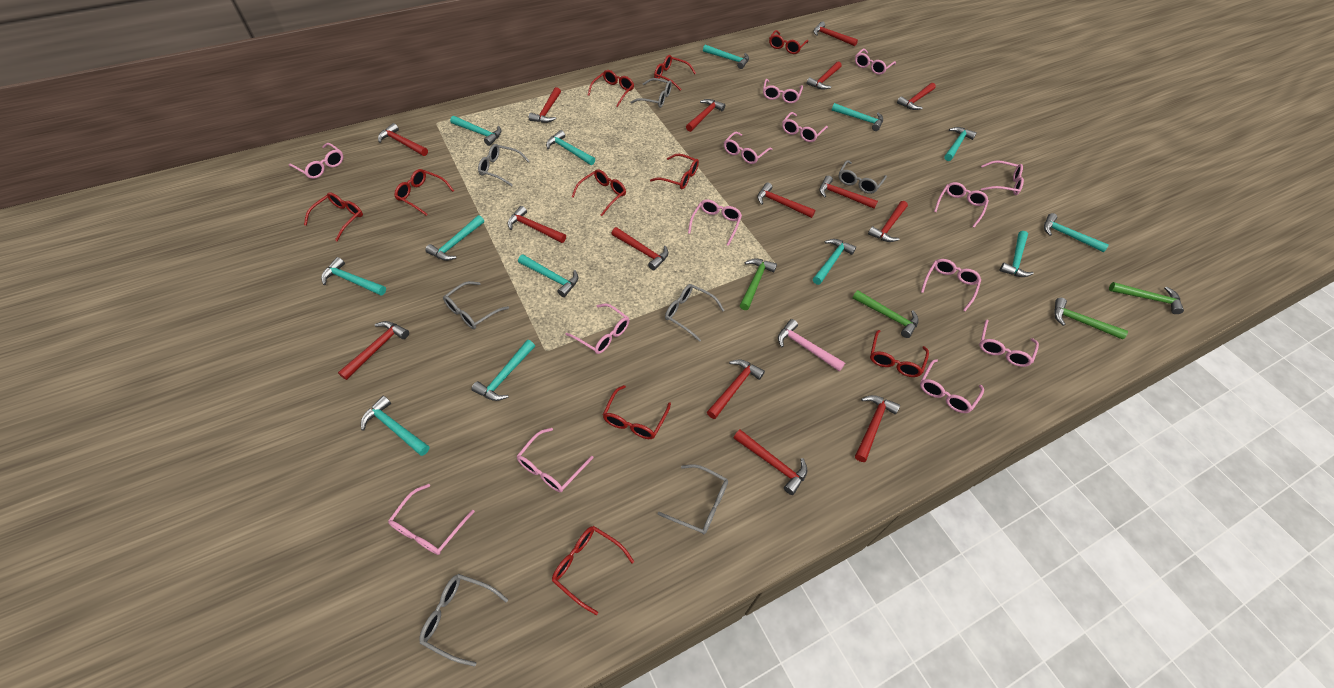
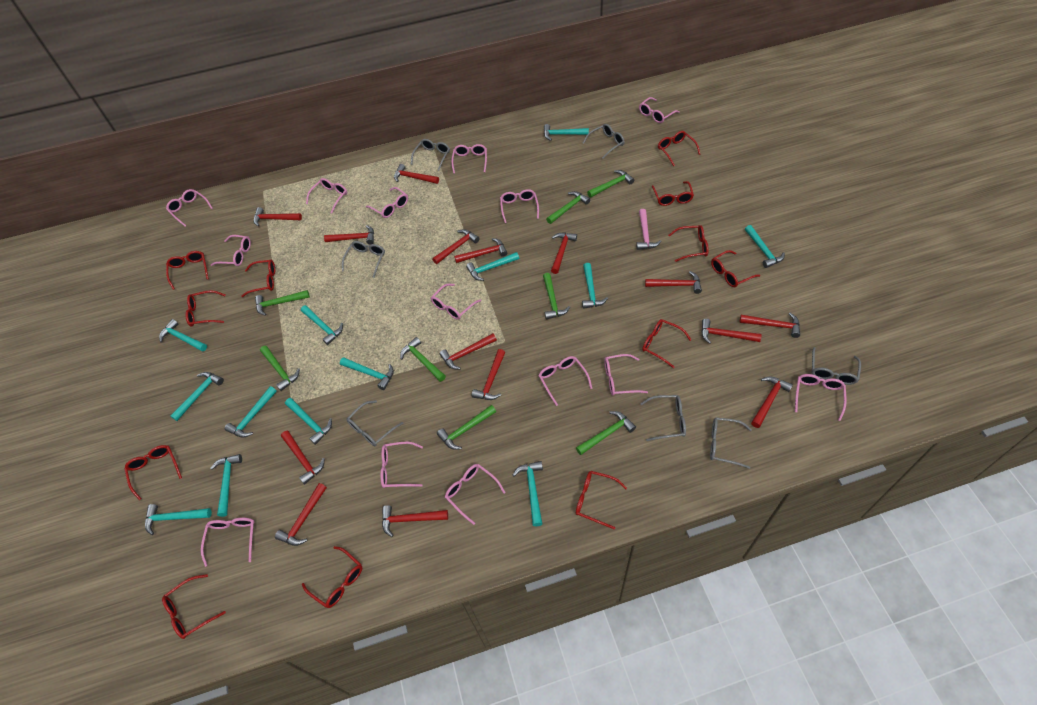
green hammer: [740,259,777,310] [852,290,919,338] [1054,298,1128,340] [1109,282,1184,314] = 4 -> [255,290,310,316] [260,346,300,391] [400,337,446,382] [437,405,496,450] [543,273,570,320] [546,191,590,224] [576,411,636,455] [587,170,634,198] = 8
red glasses: [304,192,363,241] [394,169,454,216] [552,526,634,615] [572,169,626,216] [588,70,634,107] [603,385,671,439] [650,154,699,189] [654,55,696,91] [769,30,808,54] [870,330,929,377] = 10 -> [124,445,182,500] [162,574,226,639] [166,251,209,290] [185,290,225,327] [241,260,275,297] [302,546,362,608] [576,471,627,529] [642,319,691,368] [652,181,694,206] [658,131,701,166] [668,225,709,262] [711,250,760,287] = 12

